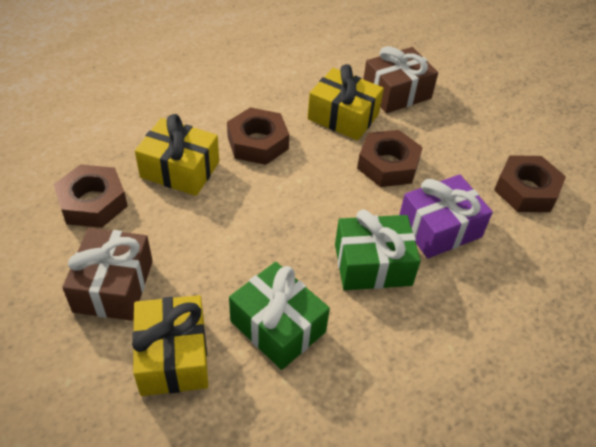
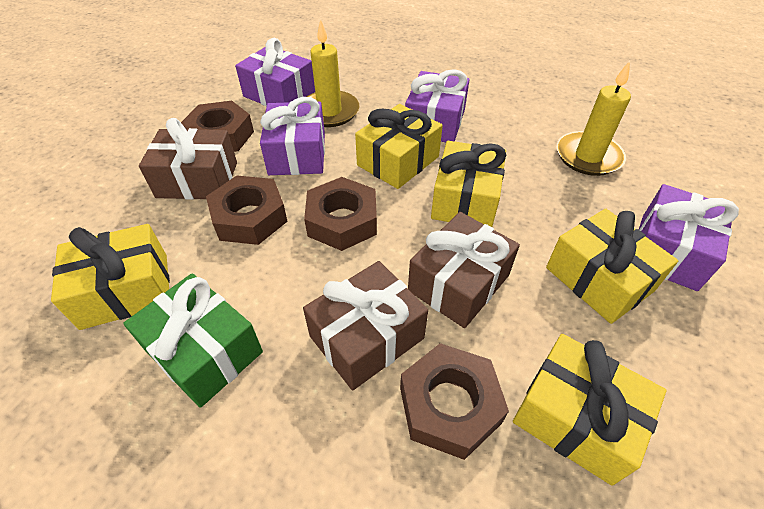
brown gift: [62,228,153,321] [363,46,438,113] = 2 -> [139,118,237,200] [303,261,428,390] [408,212,520,328] = 3
green gift: [229,262,330,370] [335,209,421,290] = 2 -> [123,273,263,408] = 1
purple gift: [399,174,493,258] = 1 -> [235,38,315,106] [260,97,325,175] [405,69,470,142] [639,184,739,291] = 4
yellow candle: none = 0 -> [307,19,359,127] [557,61,631,176] = 2
yellow gift: [132,295,208,396] [135,114,219,196] [307,64,384,141] = 3 -> [51,224,170,330] [355,104,443,189] [431,141,506,227] [513,334,666,486] [546,209,678,324] = 5

